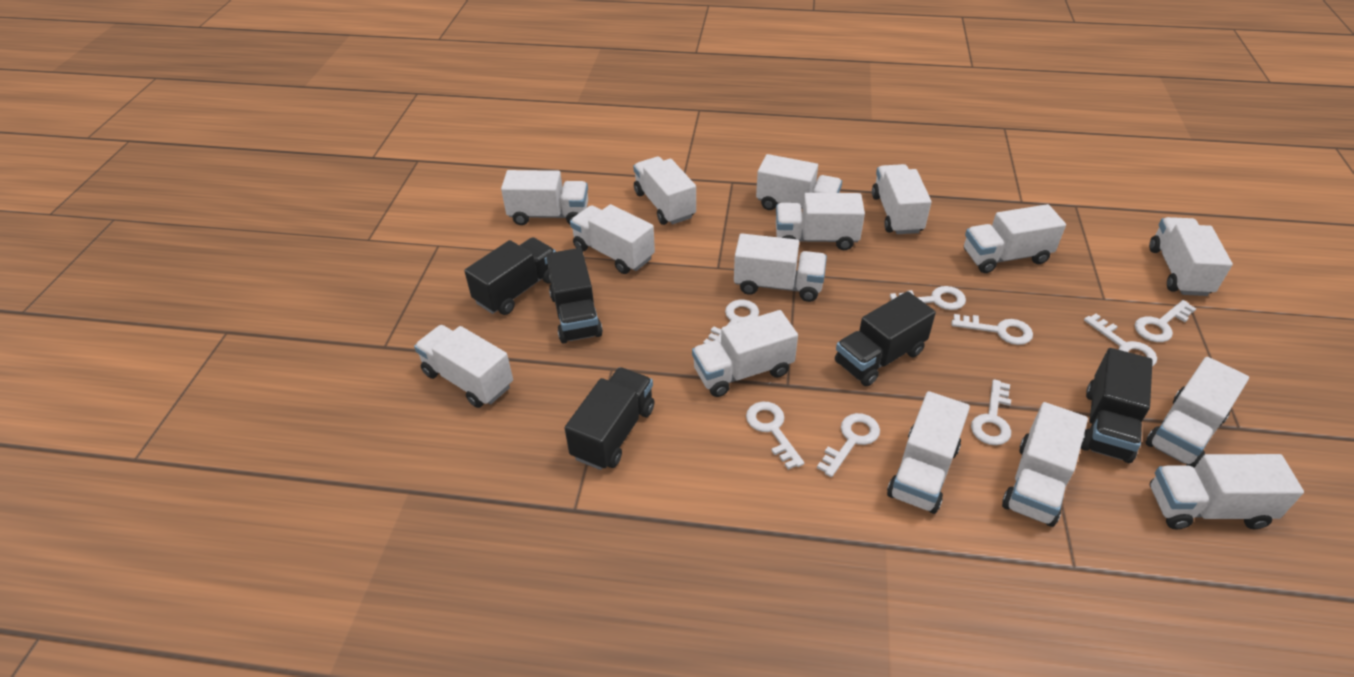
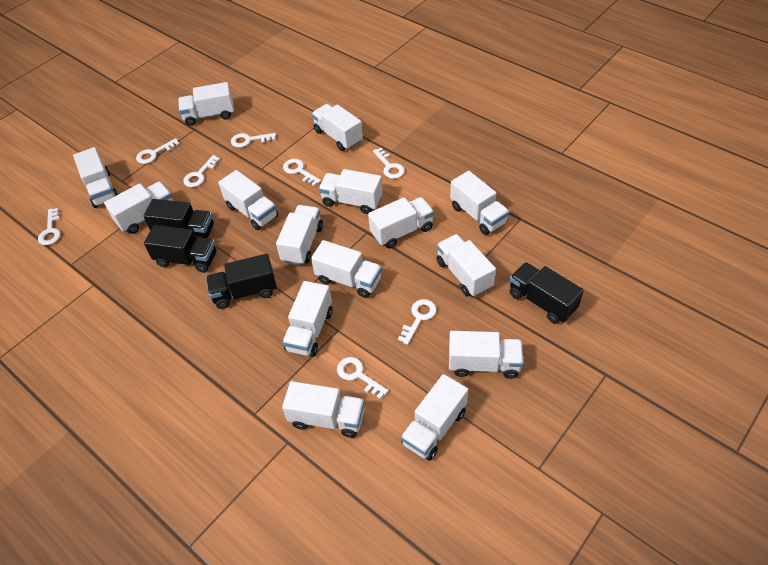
black truck: [464,237,556,315] [546,248,603,344] [565,367,655,470] [835,291,936,386] [1081,348,1153,463] = 5 -> [143,199,214,238] [144,225,217,273] [206,254,277,309] [510,262,584,324] = 4

